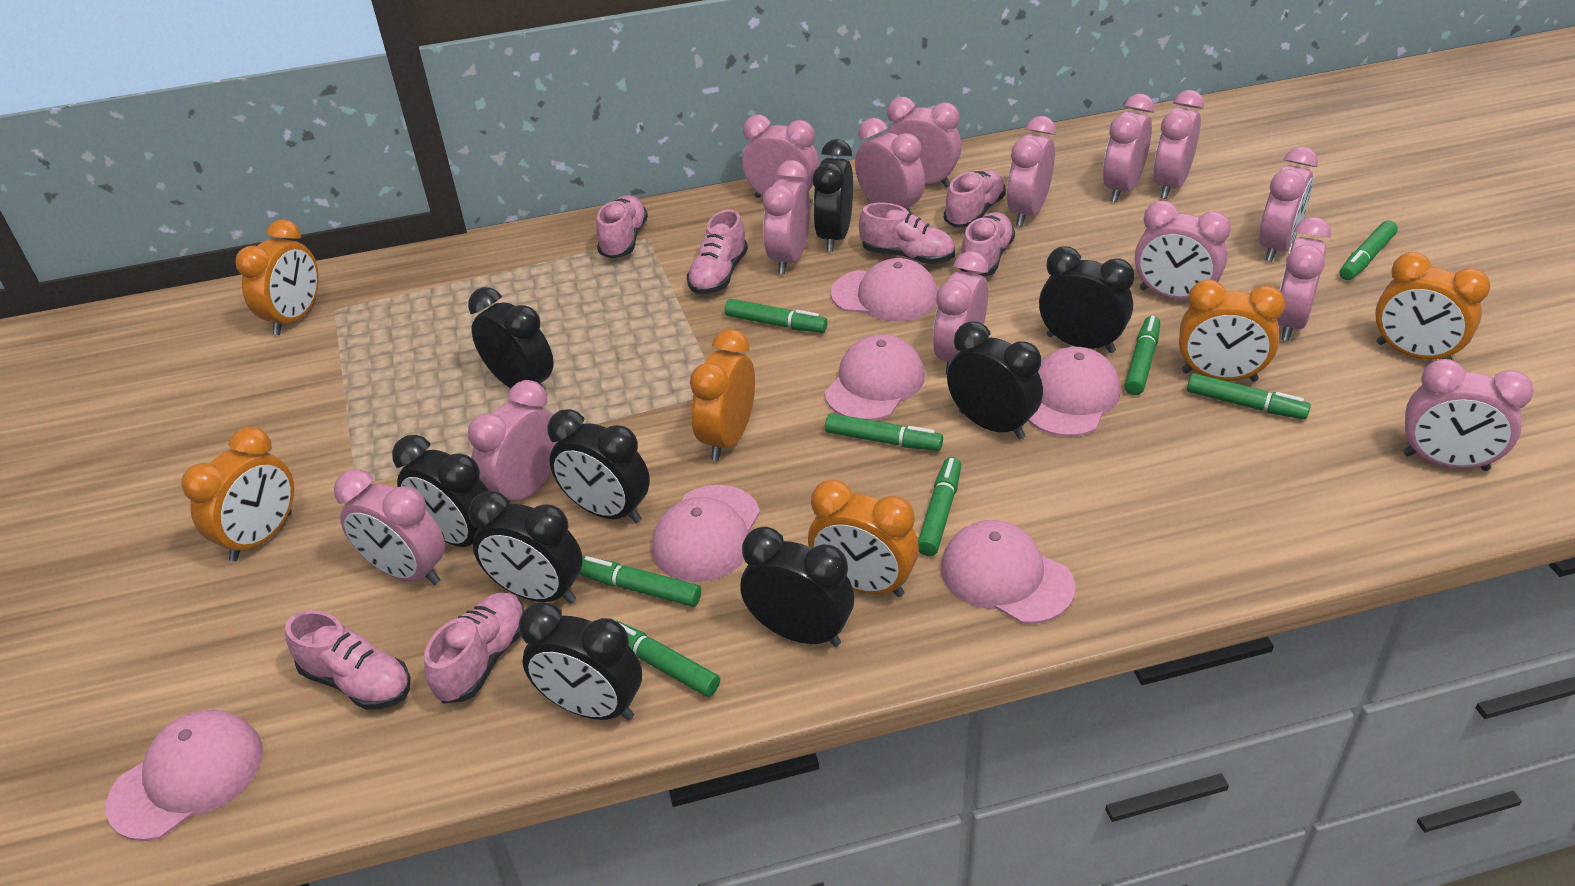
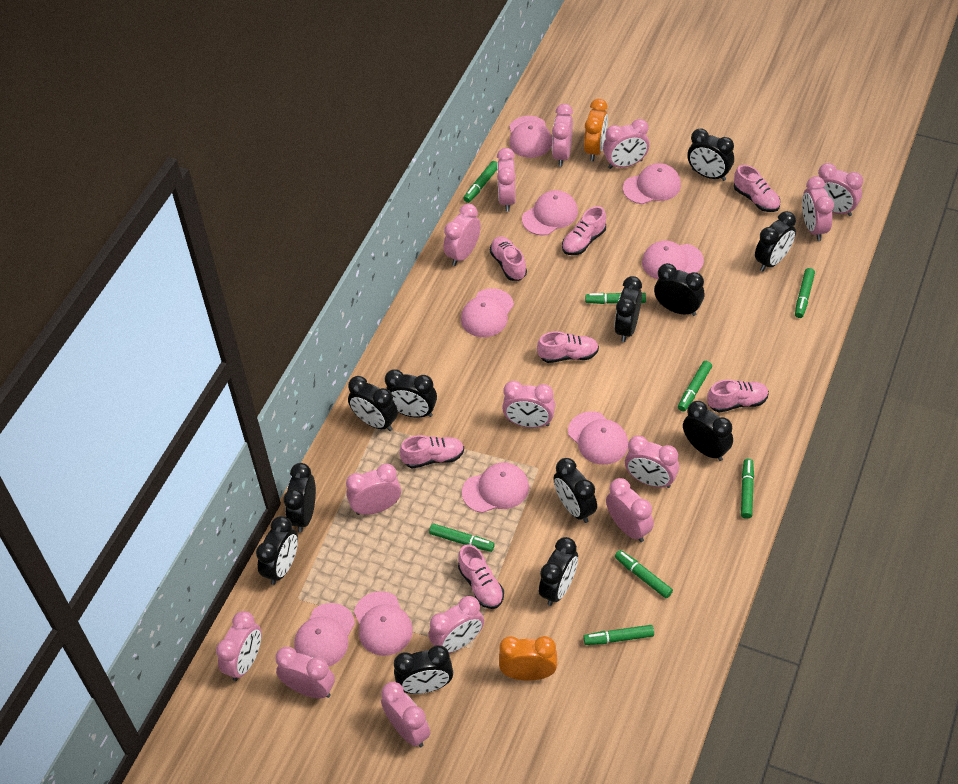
black clock: [392,435,489,547] [468,287,554,394] [468,491,583,604] [519,602,642,721] [547,409,650,523] [740,527,854,647] [813,139,853,252] [947,321,1043,439] [1039,247,1135,353] = 9 -> [256,516,298,585] [283,463,316,532] [348,376,398,431] [385,369,437,418] [394,645,453,694] [539,537,578,606] [553,458,597,523] [615,276,642,342] [654,263,704,316] [683,401,733,461] [687,129,734,181] [755,211,796,271] = 12
orange clock: [181,427,294,562] [235,219,319,335] [690,329,755,461] [808,479,919,597] [1179,280,1285,382] [1375,252,1490,360] = 6 -> [499,636,557,681] [584,99,608,161] = 2
pink cap: [106,710,263,841] [652,485,760,582] [825,334,925,420] [831,258,938,321] [941,520,1076,624] [1028,347,1121,437] = 6 -> [294,603,355,667] [354,591,413,656] [461,288,514,337] [462,462,529,513] [509,116,552,158] [522,190,578,236] [568,411,628,465] [623,163,681,204] [642,240,704,279] = 9

